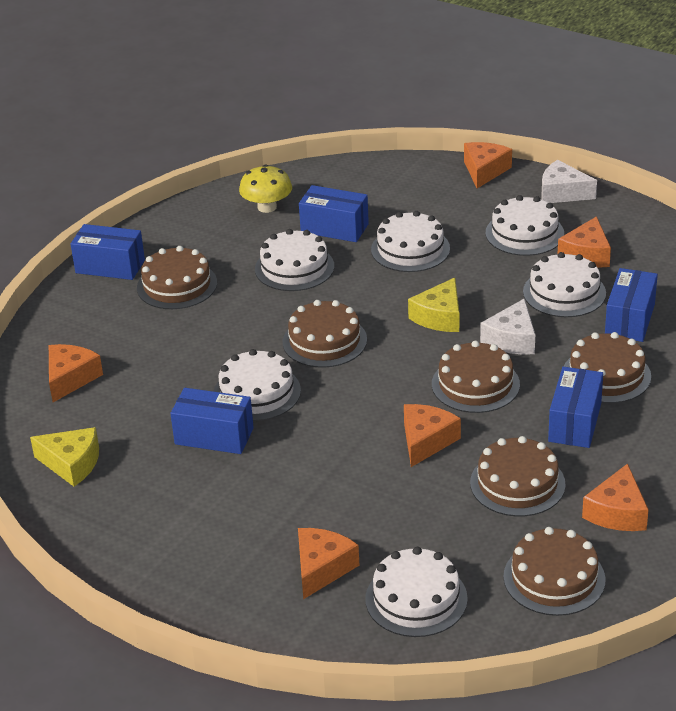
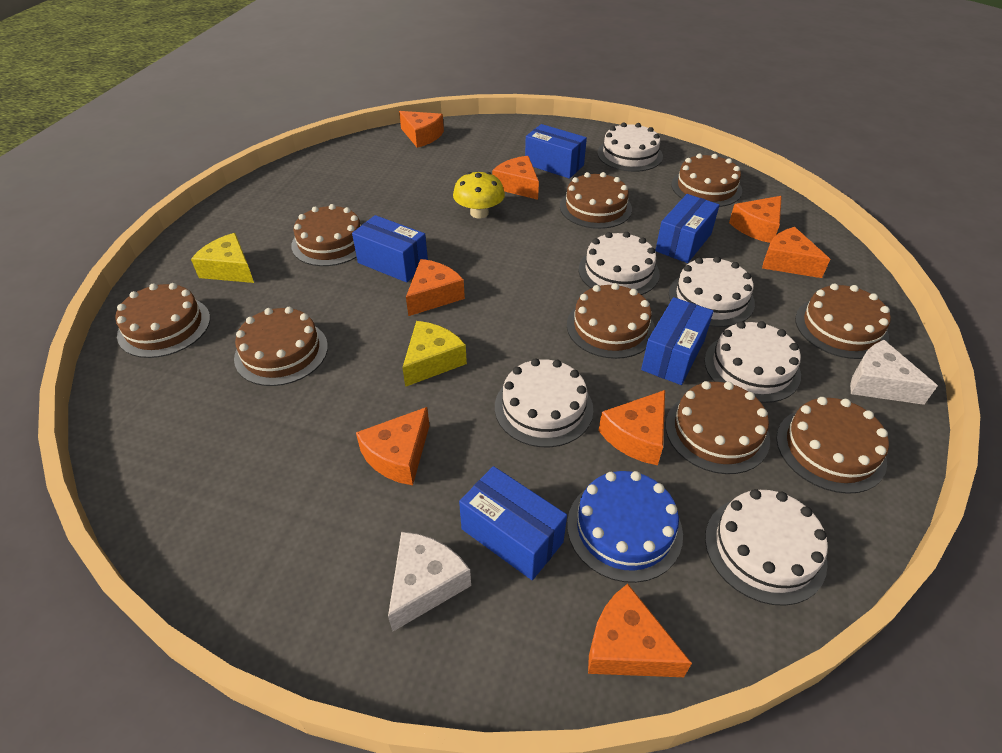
blue cake: none = 0 -> [567,471,683,583] = 1
brown cake: [137,246,217,309] [283,300,367,368] [432,340,520,413] [470,436,566,516] [503,527,605,616] [563,332,651,403] = 6 -> [115,283,210,358] [234,307,328,386] [291,204,361,266] [560,172,632,229] [567,283,655,359] [666,381,770,474] [671,153,742,207] [776,397,889,494] [795,284,891,359] = 9
orange cheese: [49,344,103,402] [298,528,360,599] [404,404,461,467] [464,142,512,188] [558,216,611,268] [582,463,649,531] = 6 -> [356,407,430,485] [399,111,444,148] [406,259,465,316] [492,156,539,200] [588,584,692,677] [598,390,665,465] [729,196,782,243] [762,227,830,278] = 8

